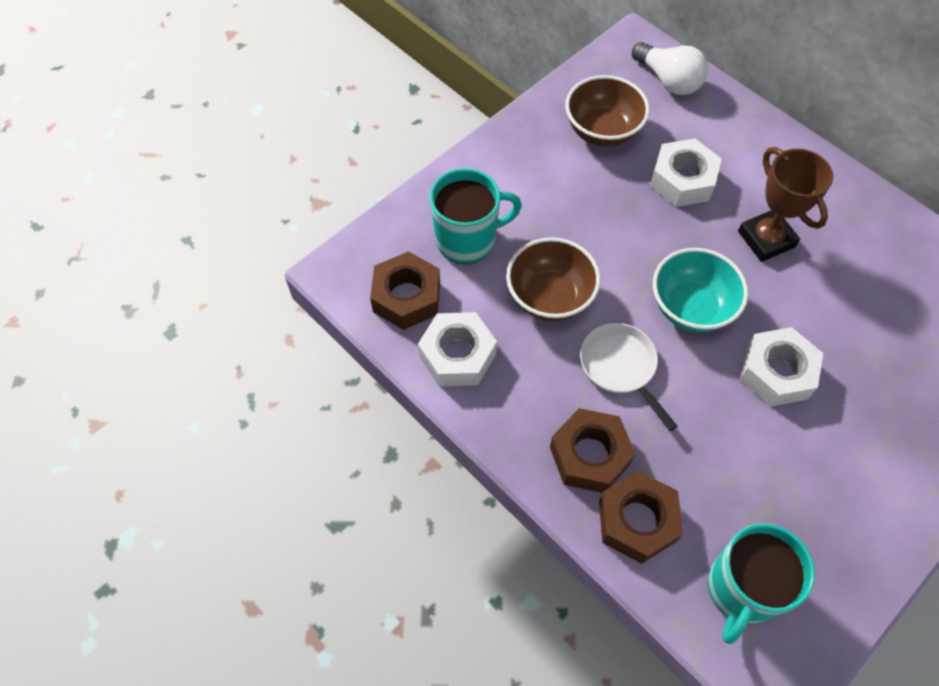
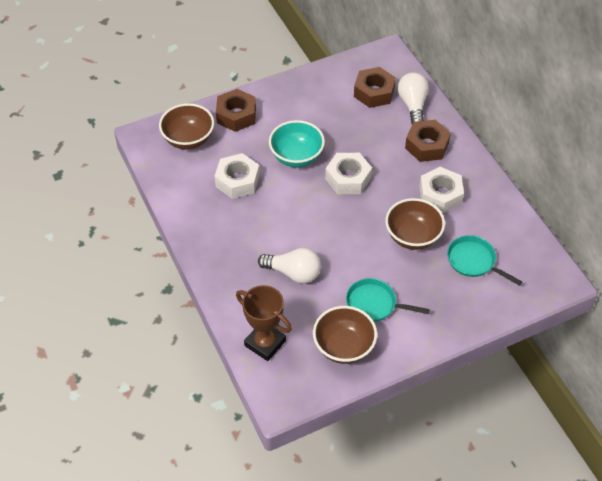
brown bowl: [506,237,601,321] [565,75,650,147] = 2 -> [159,103,214,150] [313,306,377,364] [385,198,445,250] = 3
turquoise mug: [430,168,522,264] [708,523,815,644] = 2 -> none = 0
turquoise pan: none = 0 -> [346,278,429,322] [447,235,522,286] = 2
white light bulb: [632,42,708,95] = 1 -> [258,248,321,284] [397,72,429,124] = 2
white pan: [580,323,677,431] = 1 -> none = 0

